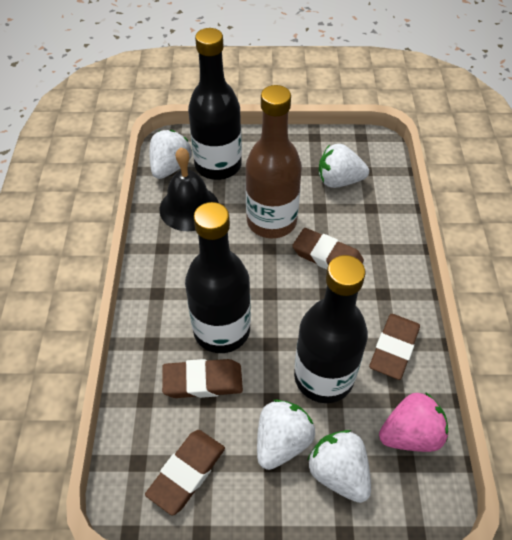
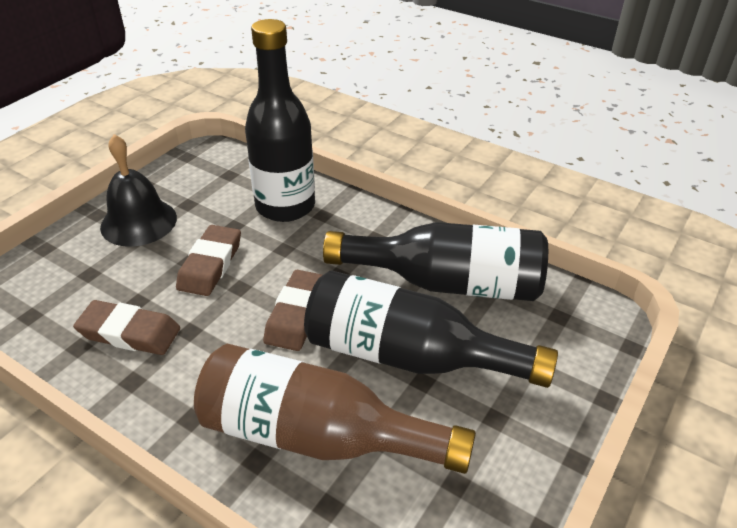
brown eraser: [145,430,225,516] [162,359,243,398] [292,228,364,270] [369,314,420,380] = 4 -> [73,300,180,355] [176,225,241,296] [263,270,322,351] = 3
pink strawberry: [379,392,449,452] = 1 -> none = 0
white strawberry: [150,130,192,179] [257,400,315,470] [307,430,371,503] [319,144,369,188] = 4 -> none = 0

